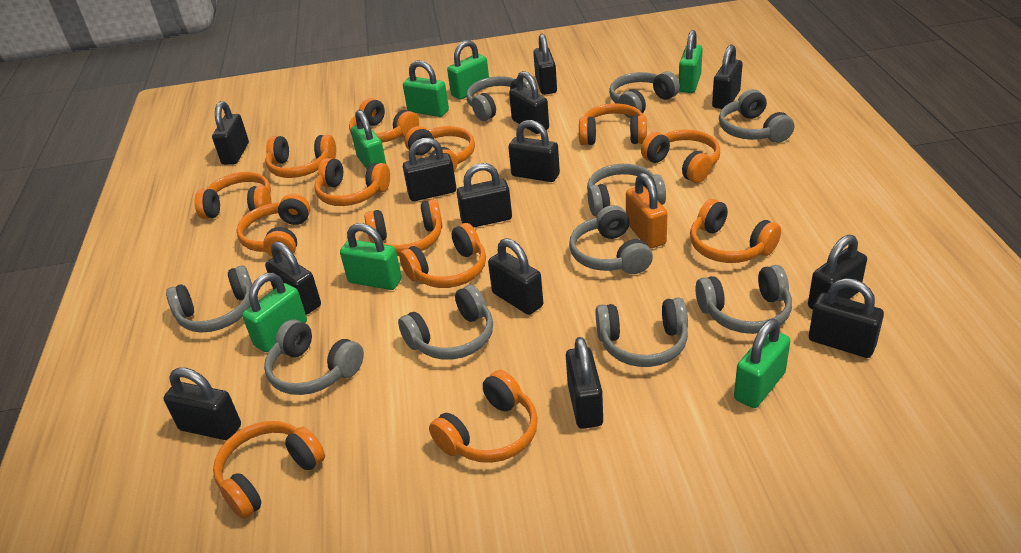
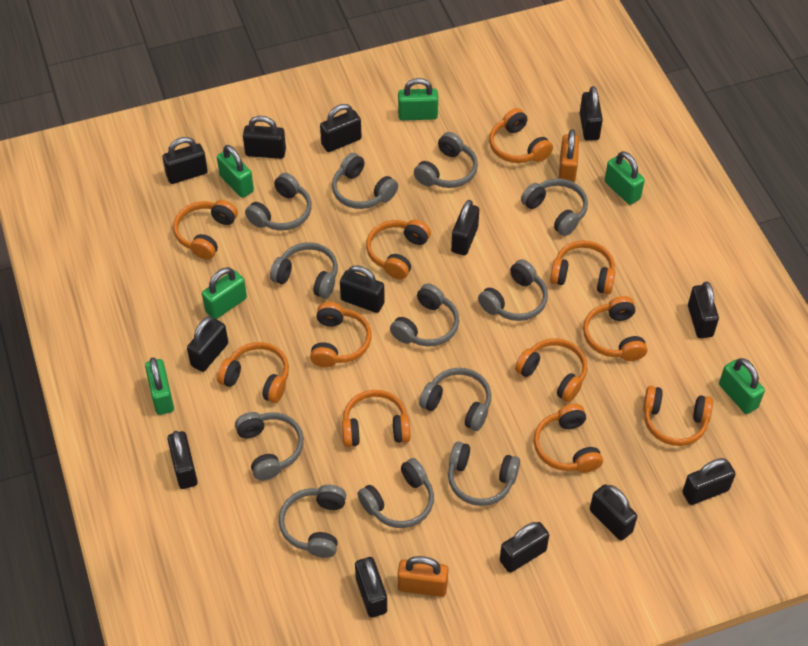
green padlock: [242,273,307,352] [340,223,402,290] [351,110,386,169] [403,60,449,117] [447,40,489,100] [679,30,703,93] [734,319,790,408] = 7 -> [145,357,174,415] [202,267,247,319] [217,145,254,198] [398,78,438,121] [605,151,645,205] [719,358,765,414] = 6
grey headphones: [166,265,252,332] [264,319,364,395] [398,285,493,360] [466,76,531,121] [569,205,653,274] [587,164,666,216] [595,298,688,367] [609,71,680,118] [695,265,792,334] [719,89,794,143] = 10 -> [235,412,304,481] [245,173,312,230] [270,242,338,299] [279,485,346,558] [332,153,398,209] [358,458,434,528] [390,283,459,347] [414,132,478,188] [419,368,491,431] [448,441,520,506] [478,259,548,321] [521,178,588,236] = 12
orange headphones: [195,172,271,219] [213,421,325,519] [236,194,310,257] [265,135,336,178] [314,158,390,206] [349,98,419,143] [364,199,443,256] [399,223,486,288] [405,126,475,171] [429,370,538,463] [579,103,647,145] [641,130,720,183] [690,199,781,263] = 13 -> [173,200,238,260] [217,342,289,403] [310,302,372,367] [342,390,411,447] [366,219,431,280] [489,108,553,163] [515,338,588,402] [534,404,603,473] [550,240,615,294] [583,296,647,361] [643,386,713,446] = 11
orange padlock: [626,173,667,249] = 1 -> [398,556,448,597] [559,129,579,183] = 2

